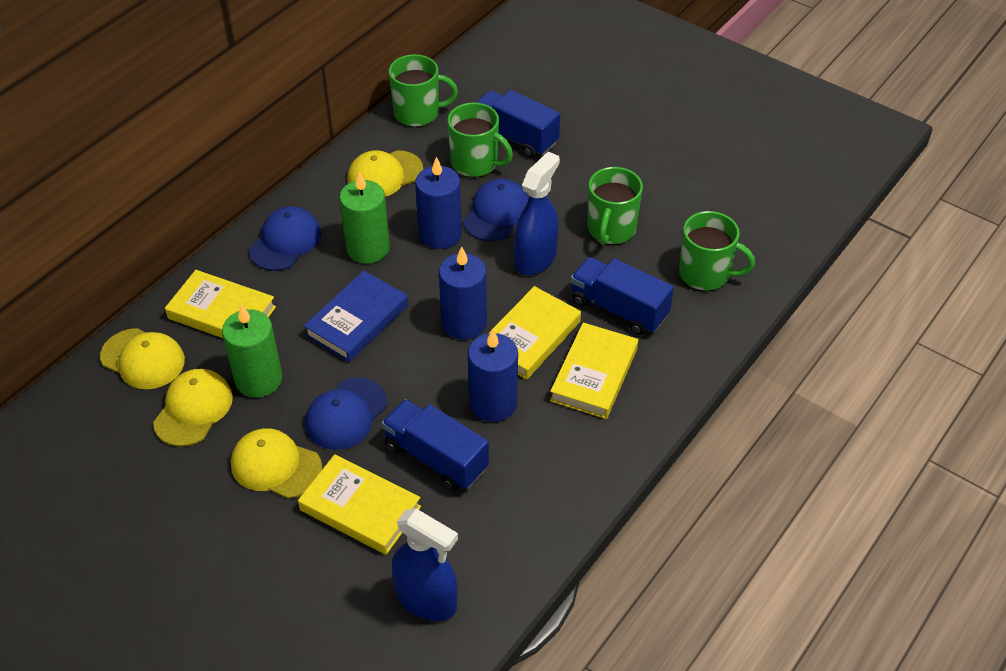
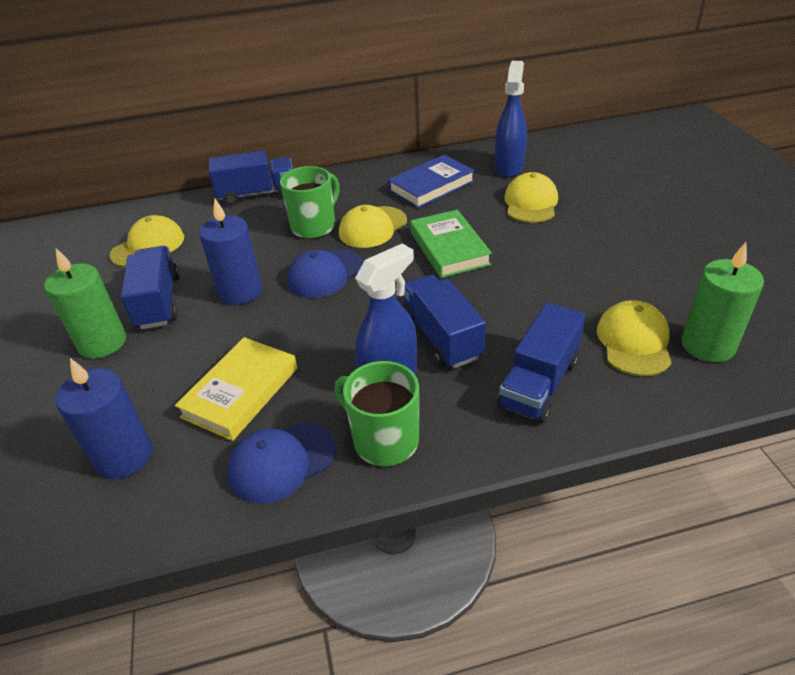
blue candle: [415,157,462,249] [439,246,487,339] [468,329,518,422] = 3 -> [56,358,152,479] [199,199,262,305] = 2
blue cap: [249,206,321,271] [305,378,387,450] [463,179,529,241] = 3 -> [227,422,336,504] [287,249,363,298] = 2
blue truck: [382,399,489,491] [475,90,560,158] [570,257,674,335] = 3 -> [121,246,180,329] [209,150,293,205] [403,275,486,368] [497,302,585,423] = 4
green book: none = 0 -> [410,210,492,278] = 1
green mug: [389,54,458,127] [447,103,513,177] [588,167,643,245] [679,211,755,291] = 4 -> [280,166,340,239] [335,361,419,466] = 2
yellow book: [165,270,276,338] [298,454,421,555] [488,286,581,380] [550,322,638,419] = 4 -> [175,337,297,441] = 1

